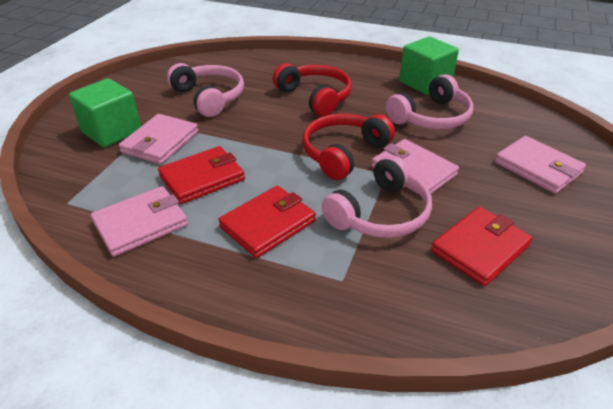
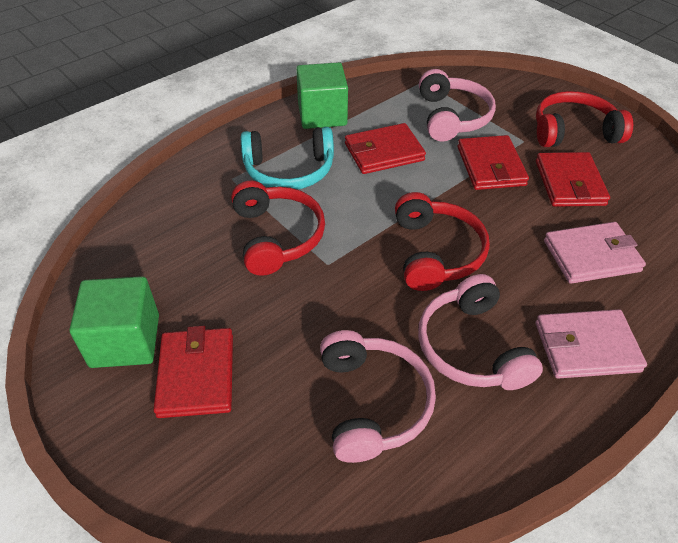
pink wallet: [91,186,188,257] [119,114,198,164] [371,139,459,194] [495,136,586,194] = 4 -> [536,309,647,379] [544,222,646,284] = 2
red headphones: [273,63,352,117] [302,114,395,180] = 2 -> [231,181,325,276] [395,192,490,291] [536,91,633,147] = 3
red wallet: [158,146,245,204] [218,186,316,258] [431,207,533,286] = 3 -> [153,326,233,418] [345,123,426,174] [458,135,529,190] [536,152,610,207] = 4
turquoise headphones: none = 0 -> [241,127,334,189] = 1

